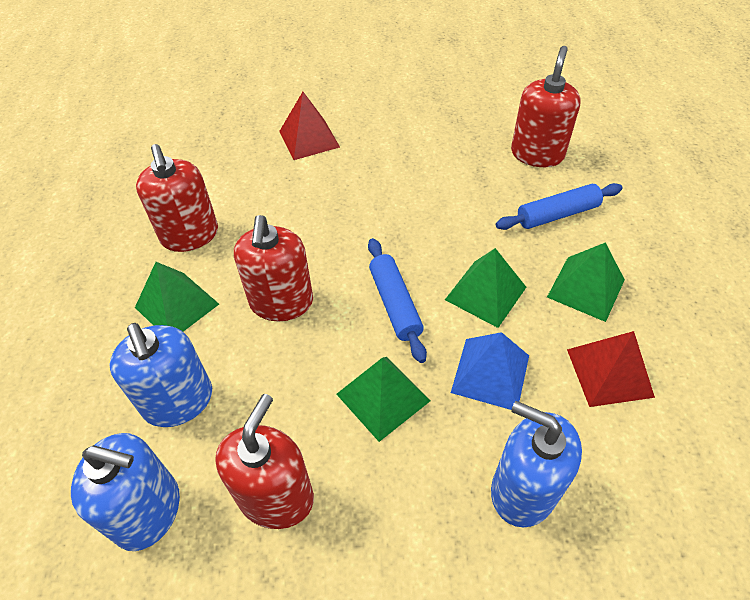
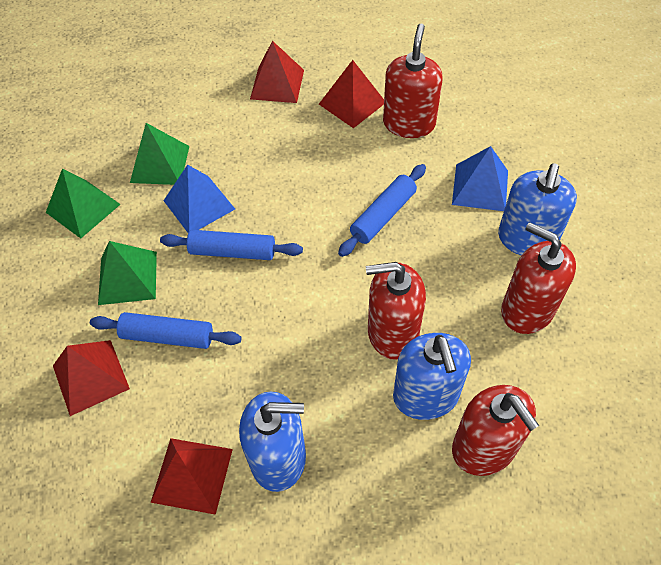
blue pyramid: [451,332,529,410] = 1 -> [163,165,235,233] [452,146,508,211] = 2
blue rolling pin: [368,238,427,363] [496,183,622,230] = 2 -> [90,312,241,349] [160,230,303,260] [338,164,426,257] = 3
green pyramid: [135,262,219,332] [336,357,430,442] [445,248,526,328] [547,242,625,322] = 4 -> [46,168,121,238] [98,241,157,305] [130,123,189,185] = 3
red pyramid: [279,92,340,160] [567,331,655,407] = 2 -> [53,340,130,416] [151,438,233,515] [250,41,304,103] [319,60,384,128] = 4

